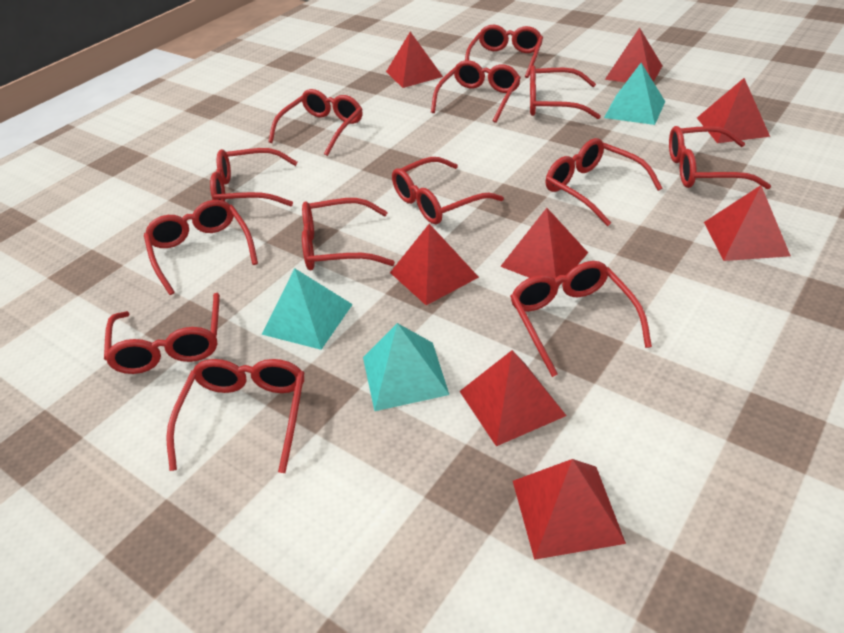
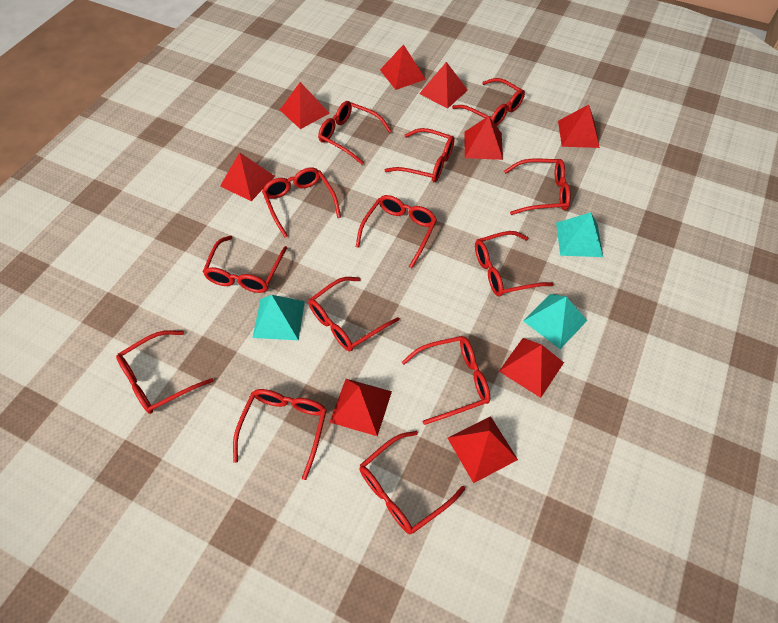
red pyramid: [386,32,443,88] [390,224,479,305] [460,350,566,446] [500,208,588,287] [513,459,626,560] [605,28,662,82] [697,78,770,143] [704,185,791,261] = 8 -> [220,152,275,201] [280,82,330,129] [330,379,392,436] [380,44,426,90] [419,62,468,109] [448,416,518,483] [465,116,503,160] [499,338,564,398] [558,105,600,148] = 9

